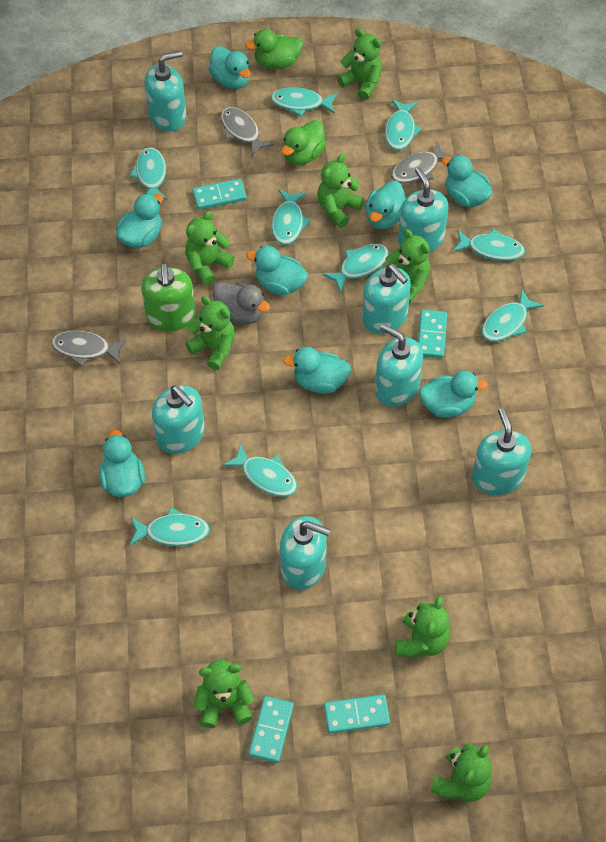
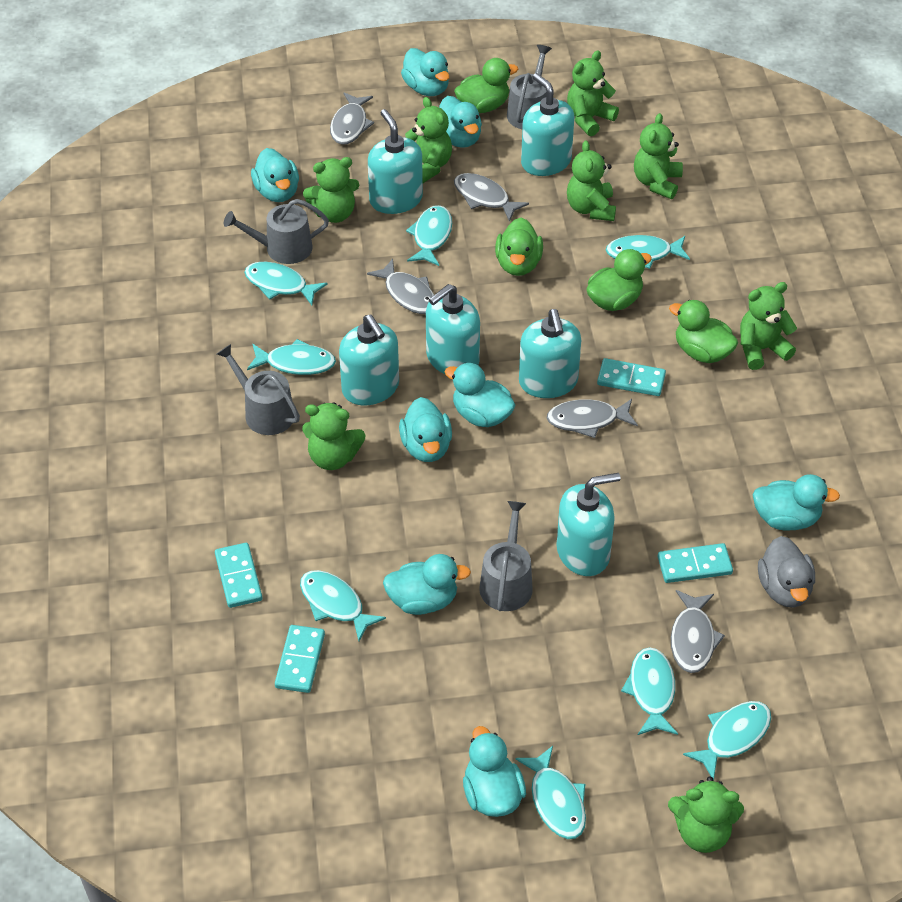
green duck: [245,29,303,69] [282,120,326,165] = 2 -> [454,58,518,113] [495,217,543,276] [587,249,652,311] [669,300,738,363] = 4
green soap dispenser: [141,263,196,331] = 1 -> none = 0
grey fish: [51,330,127,367] [221,107,273,157] [391,142,453,184] = 3 -> [330,92,374,145] [367,258,434,314] [454,173,529,222] [547,399,638,438] [671,590,725,673] = 5
grey watering can: none = 0 -> [217,344,300,435] [224,199,329,264] [479,501,532,611] [507,45,552,129] = 4
turquoise fish: [130,147,168,200] [130,508,210,546] [223,443,297,497] [271,87,337,117] [272,190,311,245] [323,244,389,293] [385,99,422,150] [453,229,525,261] [482,290,544,342] = 9 -> [244,262,328,305] [247,339,336,375] [300,570,386,641] [406,205,452,266] [515,746,586,839] [606,235,690,269] [621,647,678,735] [683,701,771,781] = 8
turquoise soap dispenser: [145,51,186,132] [152,385,205,454] [280,516,330,590] [362,264,411,334] [375,324,423,407] [398,167,449,252] [472,408,531,495] = 7 -> [339,314,399,406] [368,109,423,214] [426,284,480,375] [519,309,581,398] [521,73,574,176] [556,473,621,576] = 6

